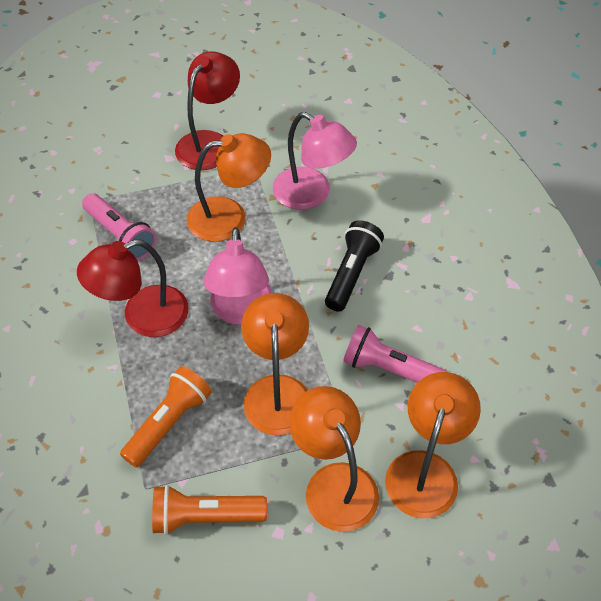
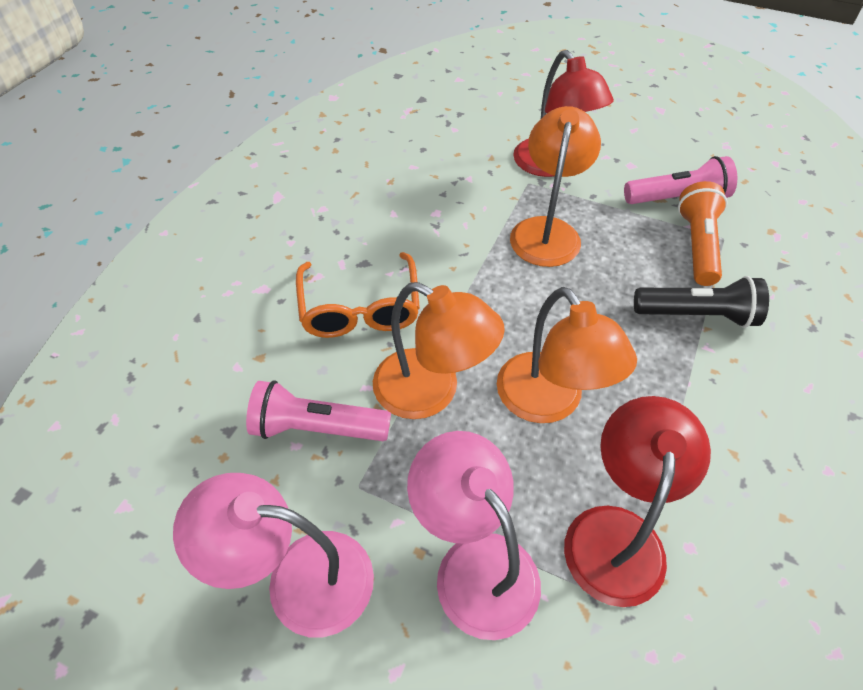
orange flashlight: [120,366,212,468] [152,485,267,535] = 2 -> [678,181,727,286] = 1
orange glasses: none = 0 -> [296,252,420,338] = 1
orange lamp: [187,133,271,242] [241,293,309,435] [289,386,379,532] [385,372,481,518] = 4 -> [373,282,505,419] [497,287,637,423] [510,106,601,267] = 3

